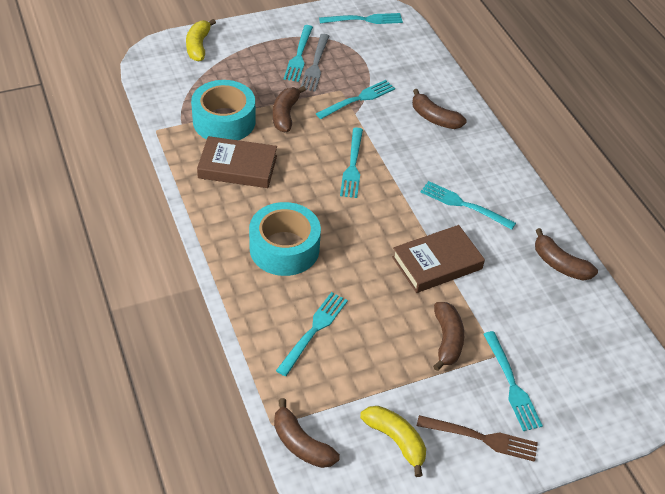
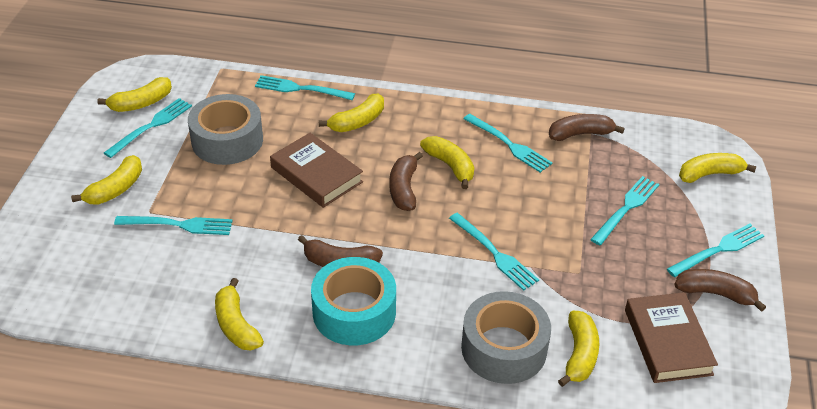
brown banana: [273,86,306,132] [274,398,340,468] [412,89,466,129] [433,302,464,371] [535,228,598,281] = 5 -> [298,235,383,267] [389,152,423,211] [549,114,625,141] [674,269,766,312] = 4
brown fork: [417,415,538,462] = 1 -> none = 0
grey fork: [301,34,329,92] = 1 -> none = 0
grey tape: none = 0 -> [188,94,263,165] [461,291,551,384] = 2
turquoise tape: [191,80,256,140] [249,202,321,276] = 2 -> [311,257,396,345] = 1
yellow banana: [186,19,216,62] [360,406,426,477] = 2 -> [71,155,142,205] [97,77,172,112] [215,278,264,350] [319,94,384,132] [420,136,474,189] [558,311,599,387] [679,153,757,183] = 7

